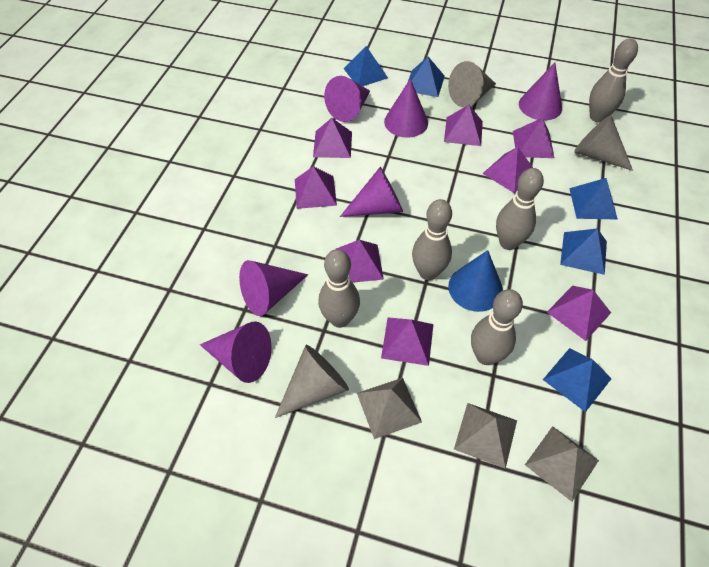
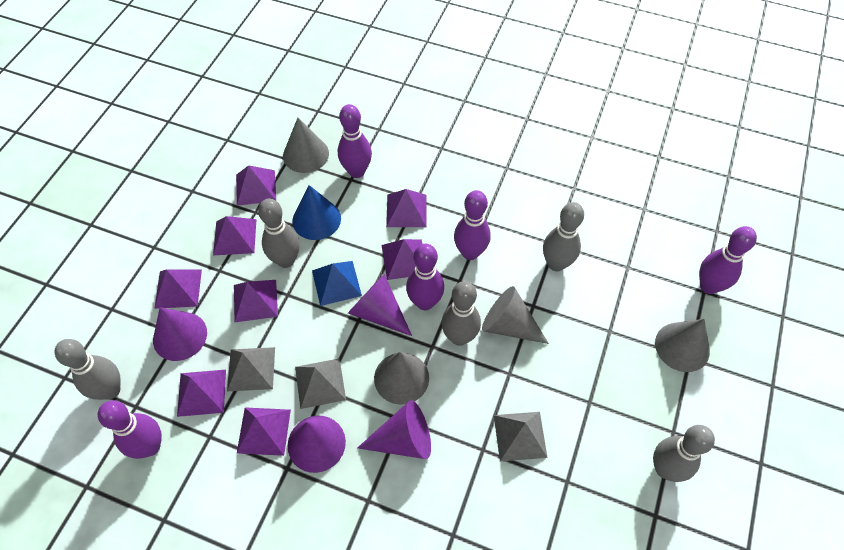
blue pyramid: [343,46,388,86] [407,57,445,97] [543,348,612,412] [560,228,607,275] [569,178,618,220] = 5 -> [312,261,362,306] = 1
grey cone: [275,345,349,418] [448,61,496,107] [574,115,633,171] = 3 -> [283,118,329,173] [374,352,429,405] [482,286,549,344] [655,319,710,372] = 4
purple bowling pin: none = 0 -> [98,400,162,459] [338,104,372,178] [406,244,444,310] [454,190,491,260] [699,226,757,294] = 5
purple cone: [200,321,272,383] [239,260,308,316] [324,76,370,122] [340,167,403,217] [384,79,428,138] [519,62,562,120] = 6 -> [153,307,207,361] [288,416,346,473] [348,274,412,336] [357,400,431,459] = 4

